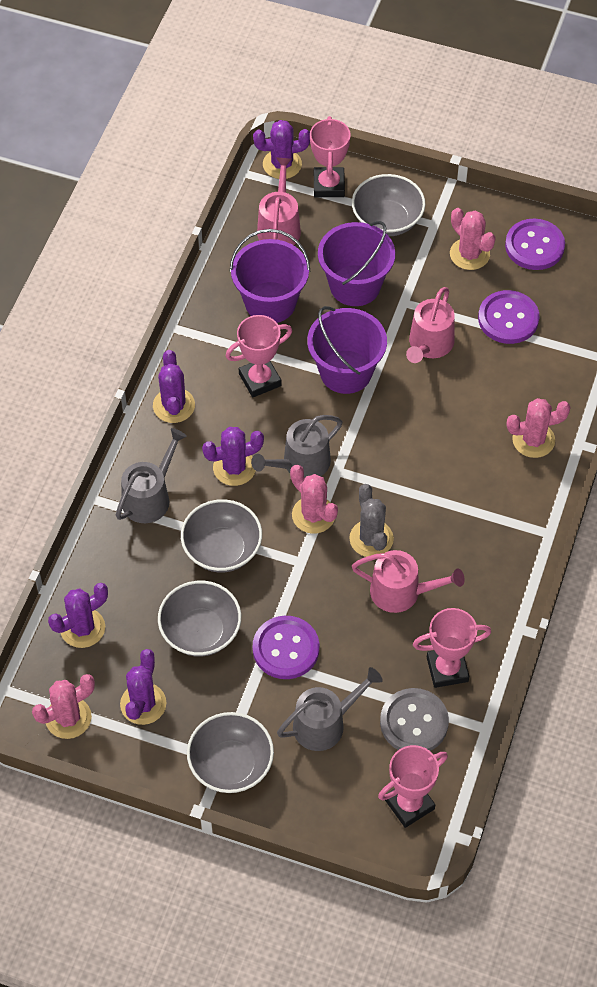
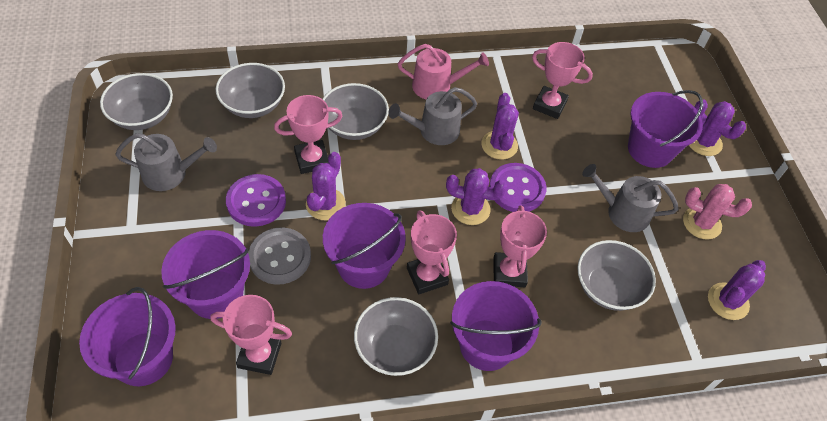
grey bowl: [158,581,241,657] [181,499,262,573] [187,712,274,793] [352,174,425,236] = 4 -> [100,73,173,130] [216,63,285,118] [323,83,389,140] [354,297,438,376] [577,240,656,311] = 5
grey cactus: [349,484,394,557] = 1 -> none = 0
pink cactus: [32,674,95,739] [290,465,338,534] [450,208,496,270] [507,398,571,458] = 4 -> [683,184,752,239] = 1
pink trophy: [225,315,292,398] [310,116,351,197] [378,745,448,828] [413,608,491,688] = 4 -> [210,295,292,375] [274,95,342,174] [407,210,457,294] [493,205,547,287] [532,42,593,119] = 5
pink watering can: [257,157,301,245] [352,550,465,613] [406,287,455,363] = 3 -> [398,44,489,99] = 1
purple bucket: [229,229,310,323] [307,306,387,394] [318,221,395,306] = 3 -> [79,287,176,386] [161,230,250,319] [323,203,406,289] [450,281,542,371] [628,90,703,168] = 5
purple button: [252,616,319,679] [478,290,539,344] [505,219,565,270] = 3 -> [226,174,286,227] [489,163,547,212] = 2

